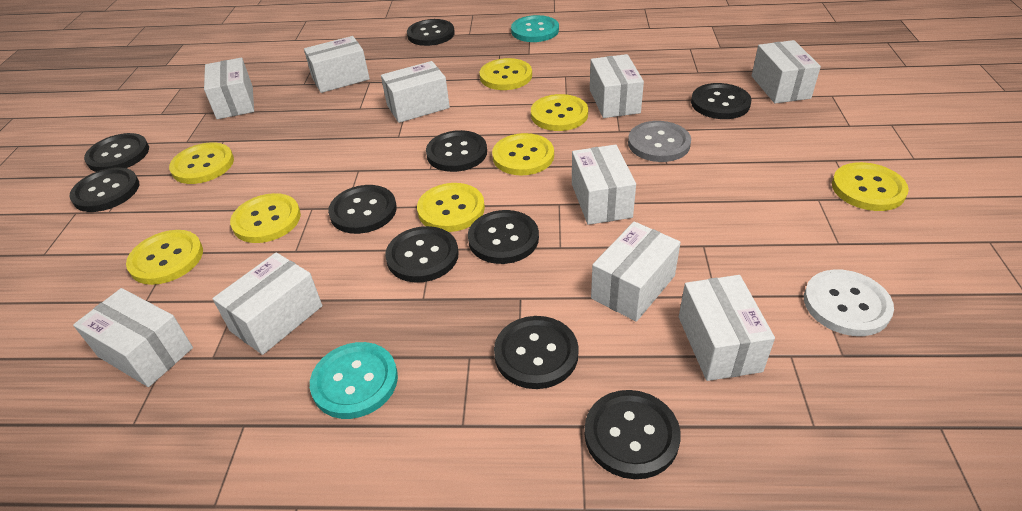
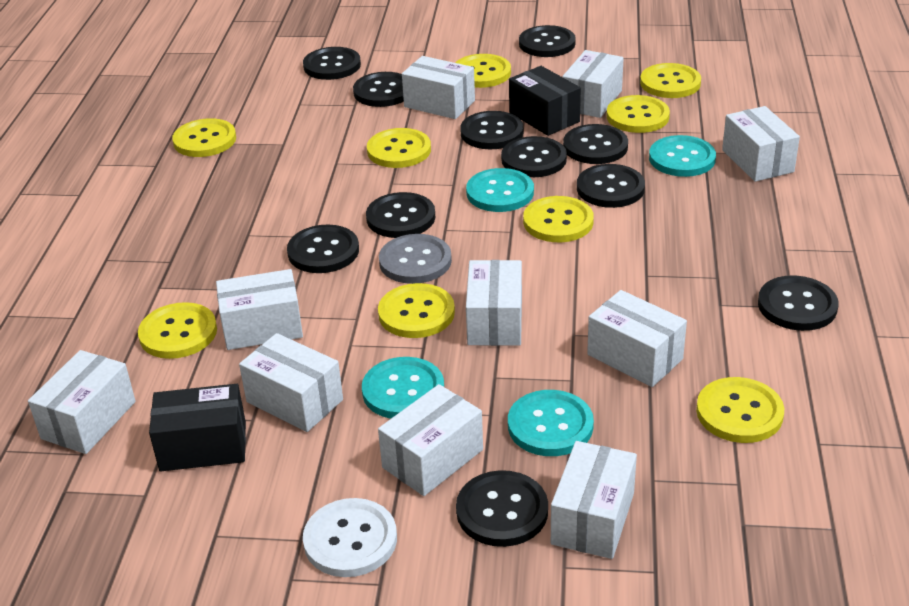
black box: none = 0 -> [149,384,246,472] [509,66,581,136] = 2
black button: [70,167,139,212] [84,133,149,172] [328,185,397,234] [385,226,459,283] [407,19,455,46] [426,130,487,172] [468,210,539,264] [494,316,579,389] [584,390,681,479] [691,83,751,119] = 10 -> [287,224,359,273] [303,47,361,80] [353,72,404,107] [366,192,436,238] [456,470,548,547] [460,111,523,149] [501,136,567,177] [519,25,576,57] [563,124,628,164] [577,164,645,208] [758,275,839,331] = 11
turquoise button: [310,342,398,419] [511,15,559,42] = 2 -> [362,357,444,419] [466,168,534,212] [508,390,594,456] [649,135,716,177] = 4
yellow button: [126,230,203,285] [169,142,234,184] [230,193,301,243] [417,183,485,232] [479,58,532,90] [492,133,554,175] [531,94,588,131] [832,162,909,211] = 8 -> [138,302,217,359] [172,118,236,157] [367,128,431,168] [378,283,455,338] [455,54,511,88] [523,196,594,242] [607,95,670,133] [640,63,701,98] [696,377,784,443] = 9

